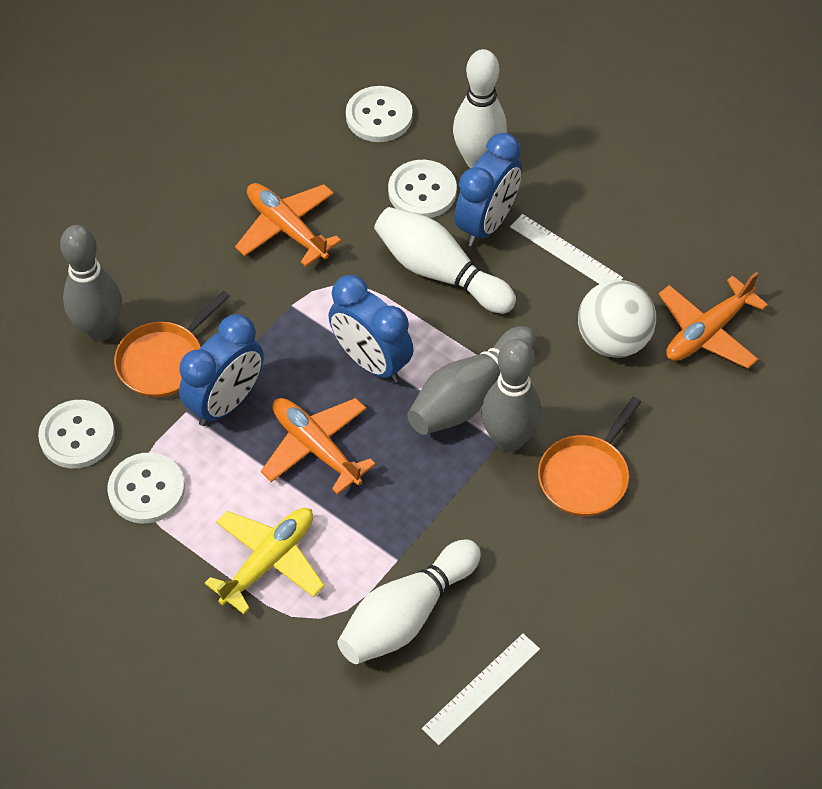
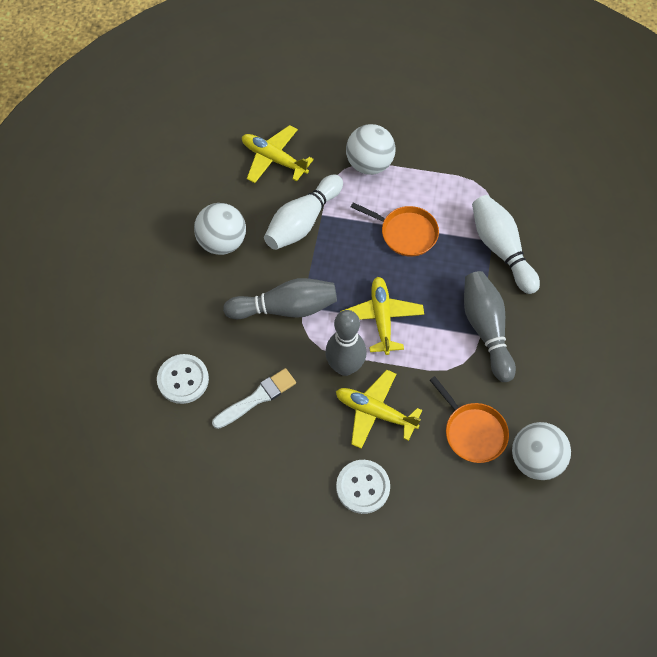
blue clock: [179,314,264,426] [329,275,414,383] [454,133,522,247] = 3 -> none = 0
orange plane: [235,183,341,267] [261,398,376,495] [659,272,768,369] = 3 -> none = 0
white ball: [578,280,656,358] = 1 -> [194,203,246,255] [346,124,396,175] [512,422,571,480] = 3
white bowling pin: [337,539,481,664] [374,207,516,314] [453,49,507,168] = 3 -> [264,175,343,250] [472,195,540,294] = 2
white brush: none = 0 -> [212,368,296,429] = 1
white button: [38,400,115,468] [107,452,185,524] [346,86,413,142] [388,160,457,218] = 4 -> [157,354,209,404] [336,460,390,514] = 2
white ruler: [422,634,540,745] [510,214,623,284] = 2 -> none = 0
yellow plane: [205,508,325,614] = 1 -> [242,125,314,183] [336,370,422,449] [340,277,424,355] = 3

